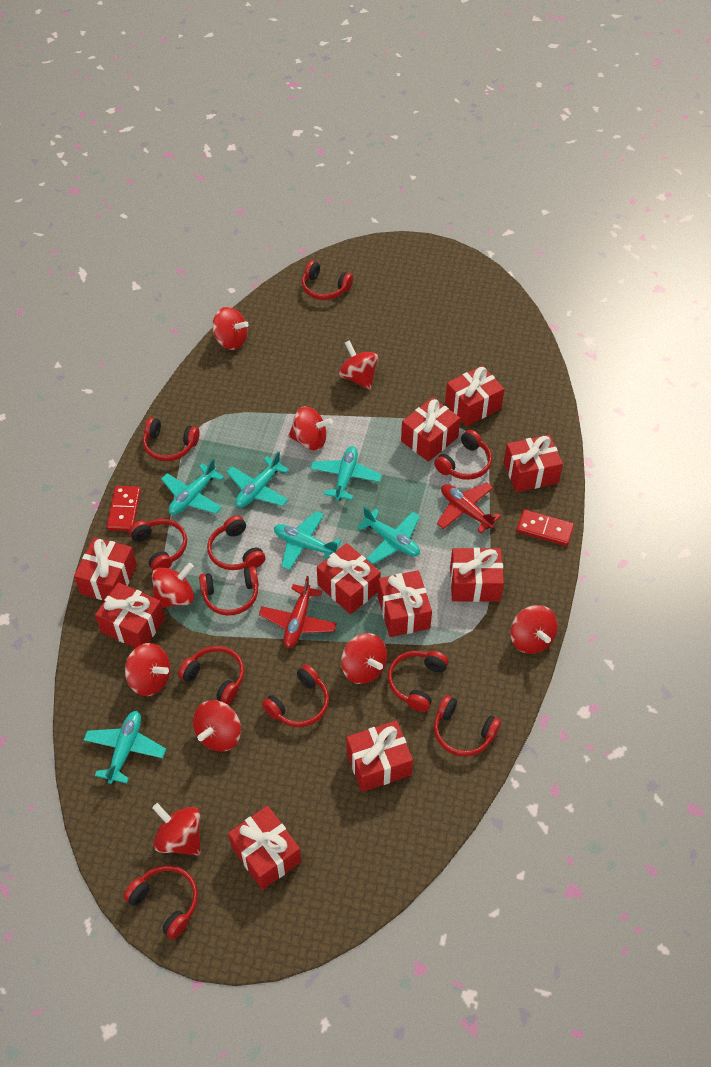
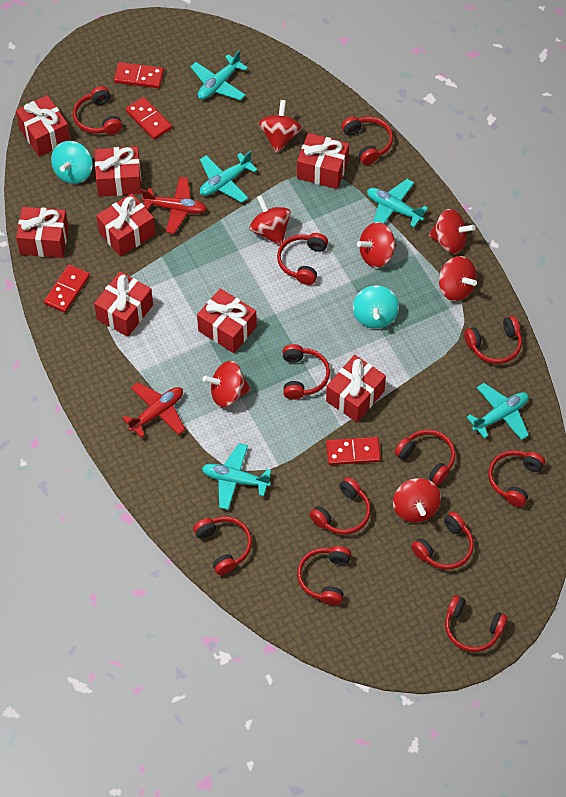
red domino: [107,486,141,531] [517,510,574,546] = 2 -> [44,264,90,313] [114,62,164,88] [126,97,172,140] [326,437,381,465] = 4
red gift: [74,537,137,600] [95,582,165,648] [228,805,301,890] [317,543,381,614] [346,720,413,792] [378,570,432,637] [401,397,460,462] [445,365,504,426] [450,548,504,602] [504,435,563,492] = 10 -> [16,95,71,157] [16,207,69,258] [94,271,153,337] [95,147,142,197] [96,193,156,257] [197,288,257,353] [297,133,349,189] [326,355,386,422] = 8
red headphones: [123,865,198,939] [129,518,187,571] [143,417,200,461] [178,646,244,705] [199,566,259,616] [207,515,265,570] [262,664,329,727] [302,261,353,300] [388,651,449,712] [434,430,492,480] [434,695,501,757] = 11 -> [73,86,122,135] [193,516,252,575] [277,233,328,285] [282,344,330,400] [297,546,351,605] [309,477,371,535] [341,116,393,165] [395,429,455,485] [411,512,474,570] [445,595,508,652] [464,316,522,364] [488,450,545,507] = 12
red spinning top: [125,643,170,696] [152,563,194,608] [152,803,201,856] [193,700,241,752] [212,307,249,350] [288,406,333,451] [339,340,378,390] [341,633,387,684] [510,605,558,654] = 9 -> [203,361,251,407] [250,195,291,245] [259,100,302,153] [357,222,397,268] [393,478,441,523] [429,209,475,254] [439,256,477,301] = 7
turquoise plane: [84,711,166,784] [161,459,224,515] [226,451,289,508] [274,511,341,570] [310,446,382,501] [357,507,420,564] = 6 -> [191,50,248,100] [200,151,257,203] [202,443,271,510] [367,179,428,227] [467,383,529,440] = 5
turquoise spinning top: none = 0 -> [51,141,93,184] [353,285,399,329] = 2

